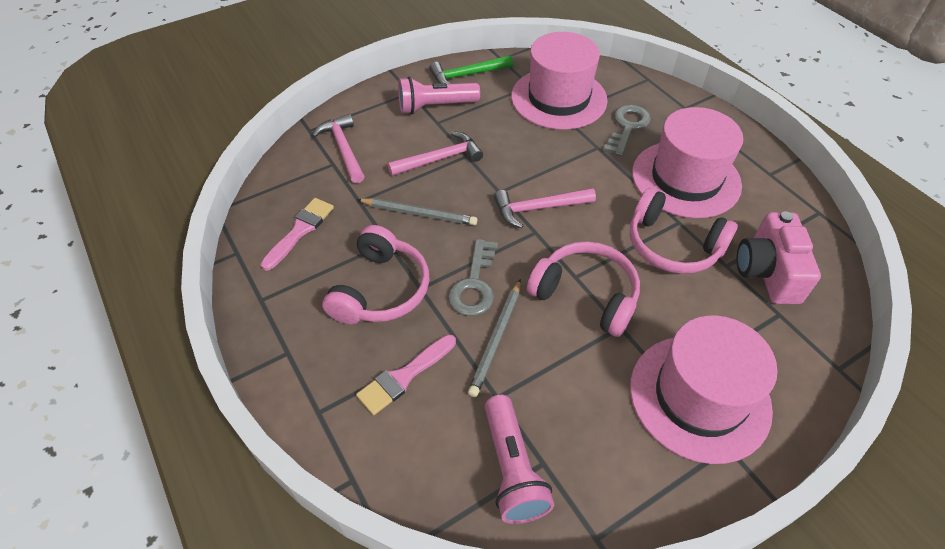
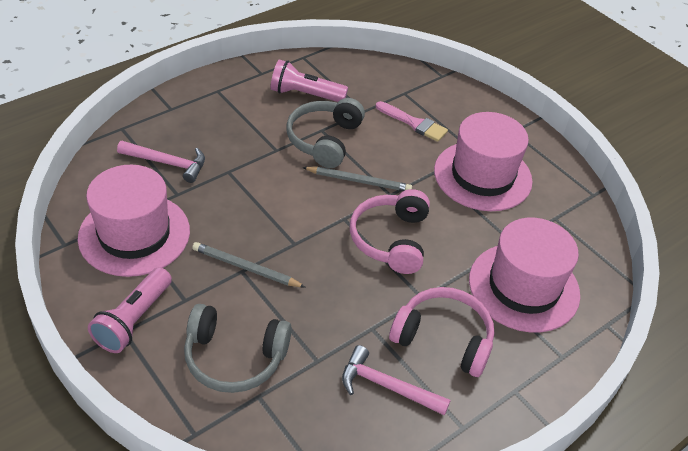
green hammer: [429,55,513,84] = 1 -> none = 0
grey headphones: none = 0 -> [184,304,292,393] [286,98,365,168] = 2
grey key: [448,239,498,316] [603,105,651,156] = 2 -> none = 0
pink brush: [261,198,334,271] [356,334,456,415] = 2 -> [376,101,448,142] = 1
pink camera: [737,211,821,304] = 1 -> none = 0
pink hammer: [312,114,365,183] [388,131,483,176] [494,188,596,228] = 3 -> [117,141,205,183] [342,345,451,415] = 2
pink headphones: [322,225,429,324] [527,241,640,337] [630,188,738,274] = 3 -> [350,189,430,274] [389,287,494,377] = 2

